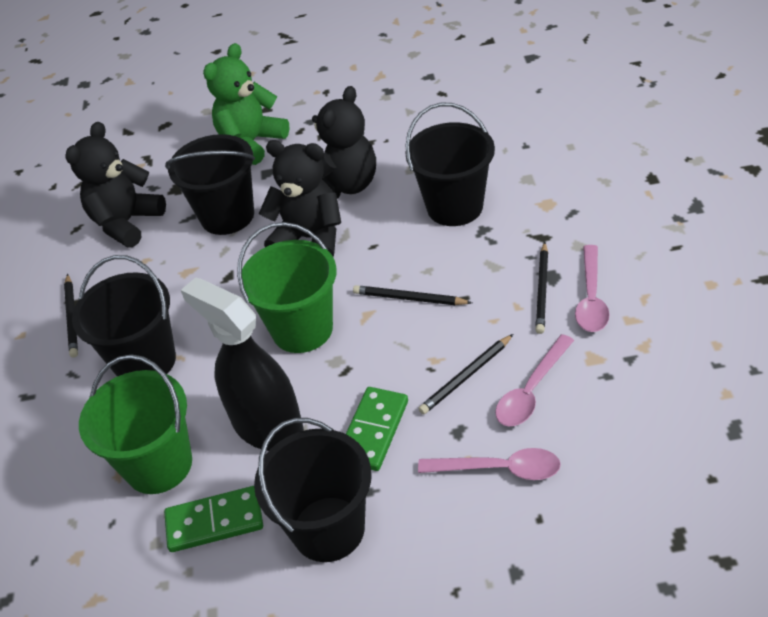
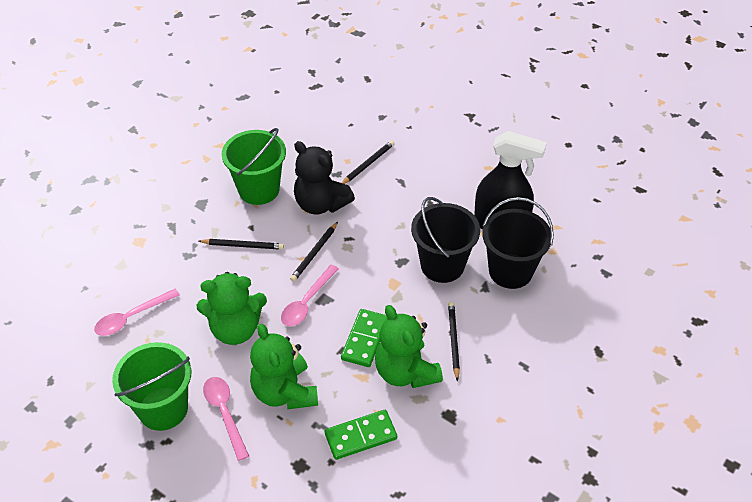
black bucket: [72,255,176,377] [165,134,255,235] [254,418,372,562] [405,103,495,226] = 4 -> [411,197,480,283] [483,197,554,289] = 2
black teddy bear: [66,122,166,248] [259,140,341,257] [312,86,376,198] = 3 -> [294,141,355,215] = 1
green teddy bear: [203,43,290,165] = 1 -> [196,272,267,345] [250,324,318,409] [375,305,443,388] = 3

